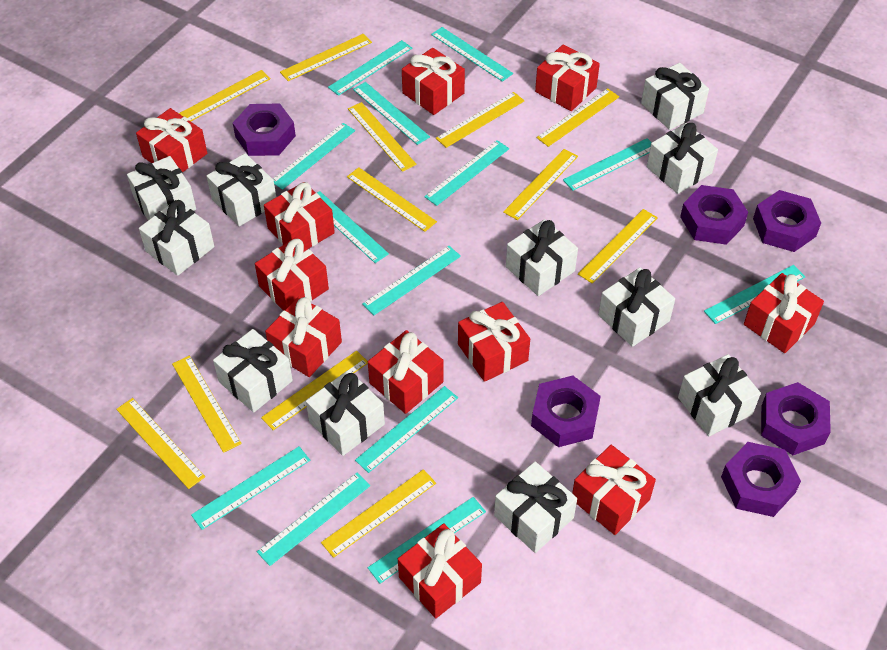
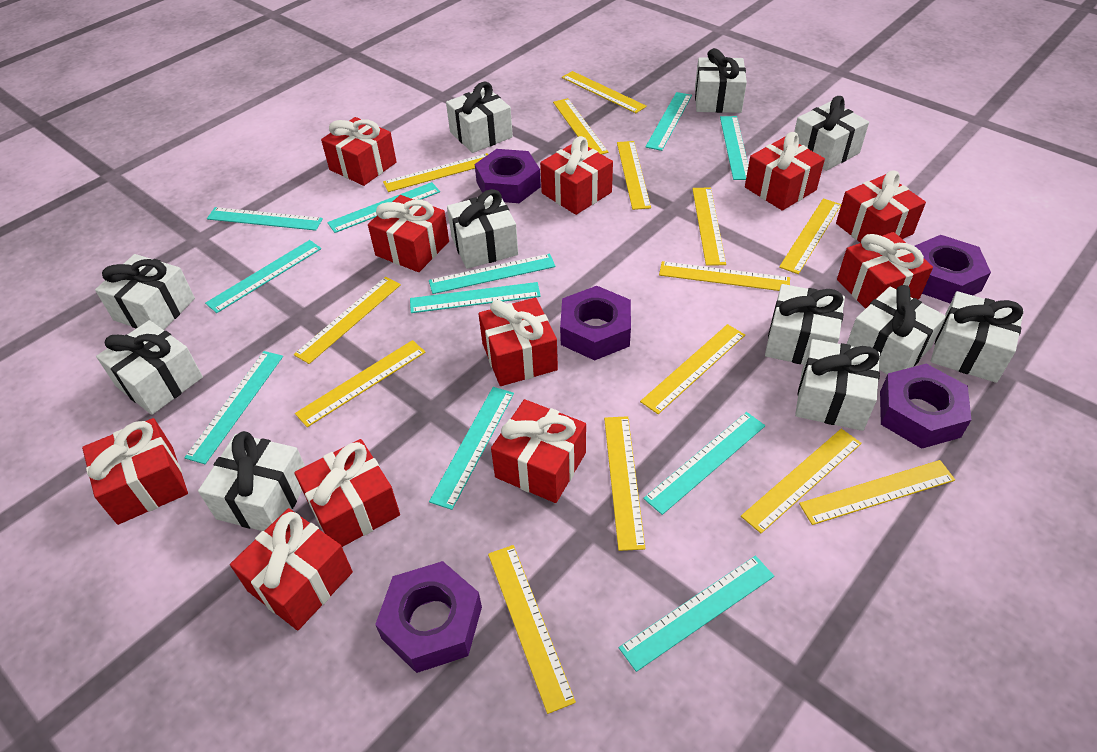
purple nut: [233,104,296,156] [531,376,601,447] [680,185,748,245] [721,442,801,517] [753,190,821,252] [761,382,831,455] = 6 -> [375,561,482,673] [475,149,541,203] [560,286,631,360] [880,364,972,449] [915,235,991,303] = 5
turquoise ruler: [191,446,310,530] [257,473,370,566] [273,123,355,190] [317,191,389,263] [328,40,412,96] [353,82,430,145] [355,386,458,473] [362,246,461,315] [368,497,486,584] [424,140,509,206] [431,27,513,82] [563,138,652,191] [704,265,805,324] = 13 -> [184,351,283,464] [205,240,321,313] [207,207,323,231] [327,182,440,233] [410,282,541,313] [429,254,556,294] [429,387,514,510] [619,556,774,672] [643,412,765,515] [645,92,692,151] [720,116,749,180] = 11
yellow ruler: [116,398,205,489] [172,356,242,453] [179,70,271,121] [261,351,368,430] [280,34,372,81] [321,469,436,558] [347,167,437,232] [348,102,417,172] [436,92,524,148] [503,149,578,220] [537,88,619,147] [578,209,658,283] = 12 -> [294,277,401,364] [295,340,425,427] [383,153,488,192] [488,545,576,714] [553,98,608,154] [562,71,647,113] [604,416,645,551] [617,141,651,210] [640,324,745,414] [659,261,790,291] [692,187,726,266] [741,429,862,533] [779,199,841,274] [799,460,955,525] = 14

